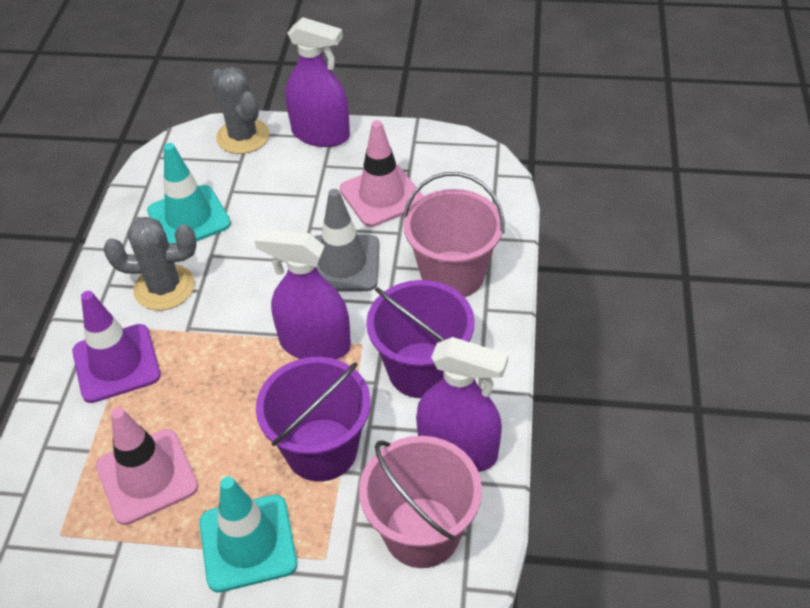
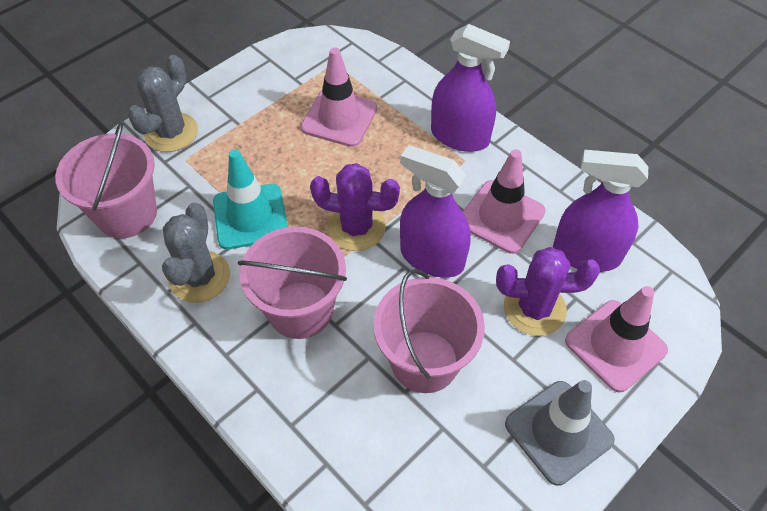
pink bucket: [359,436,482,568] [403,172,504,297] = 2 -> [55,122,157,238] [238,227,347,339] [373,269,485,393] = 3
pink traffic cone: [96,407,198,525] [340,120,423,227] = 2 -> [301,47,377,147] [463,149,546,254] [565,286,668,392] = 3
purple bucket: [256,357,371,482] [366,280,475,398] = 2 -> none = 0
purple cactus: none = 0 -> [310,163,400,251] [496,247,600,336] = 2
purple traffic cone: [72,291,161,403] = 1 -> none = 0
turquoise traffic cone: [147,143,231,243] [199,476,297,592] = 2 -> [213,149,288,249] = 1

